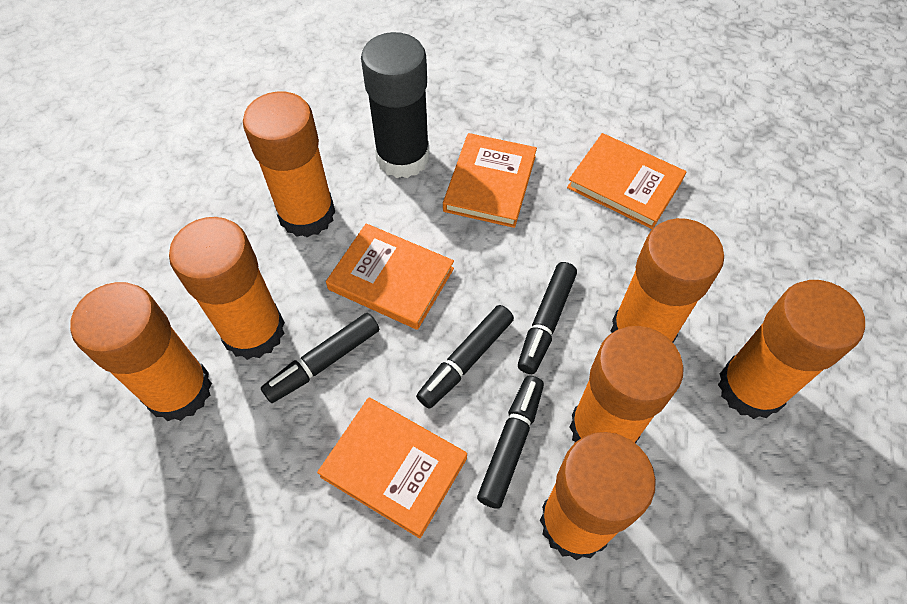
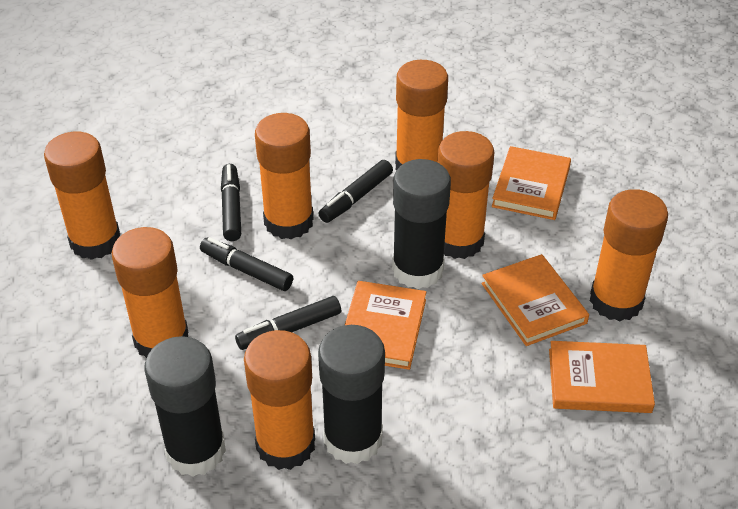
black glue stick: [361,32,429,178] = 1 -> [145,336,226,477] [318,325,385,464] [392,159,451,289] = 3

